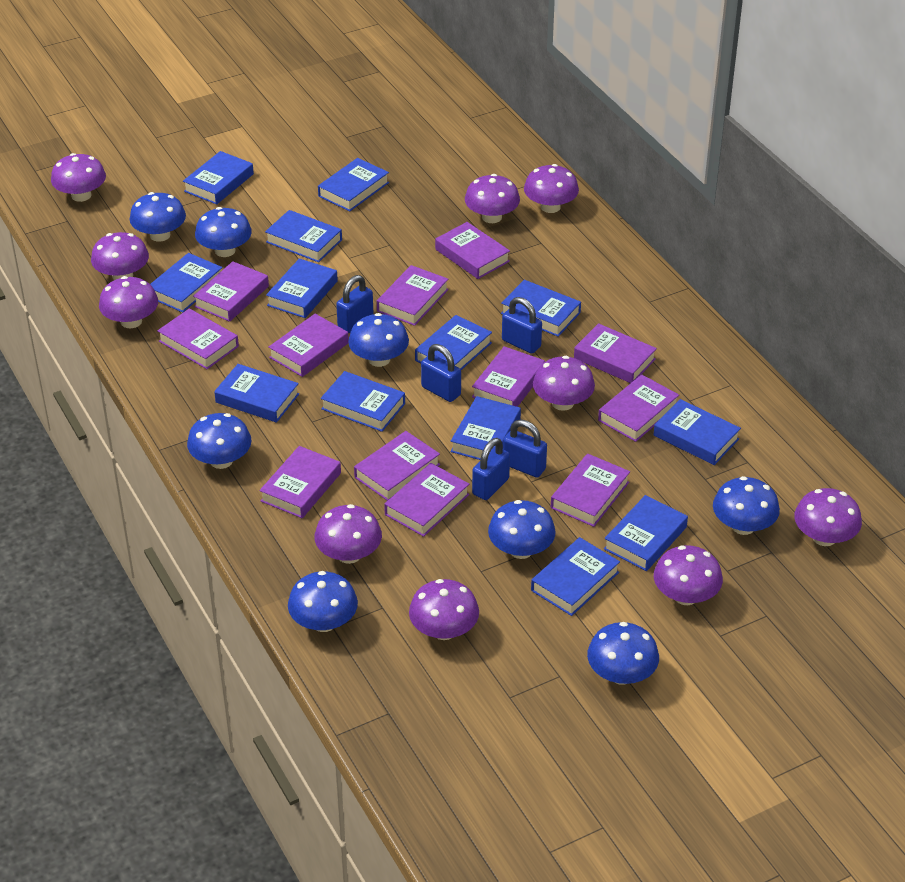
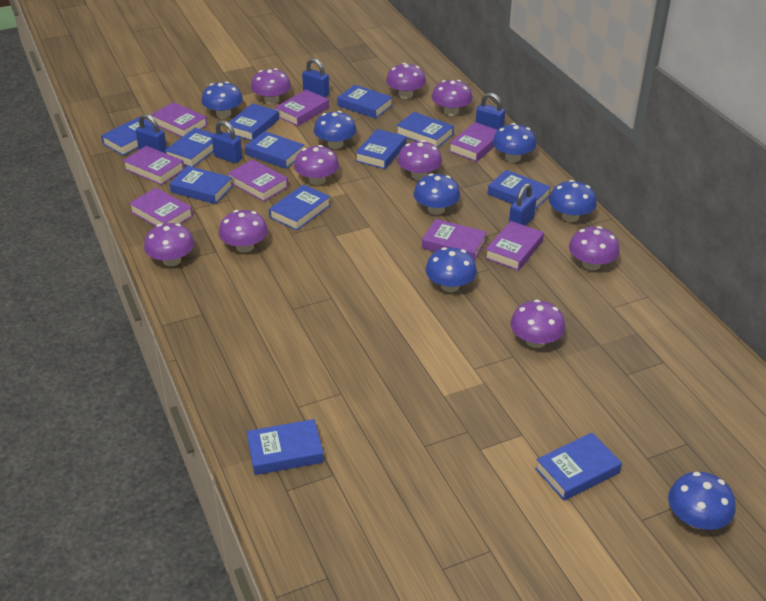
blue book: [151,253,223,313] [183,151,254,205] [214,364,299,423] [265,210,342,262] [266,258,338,318] [318,158,389,211] [321,371,405,432] [415,315,492,370] [451,396,521,460] [501,280,581,337] [531,537,620,616] [604,495,688,571] [654,399,741,465] = 13 -> [101,117,160,156] [165,128,214,167] [169,166,233,204] [227,103,279,141] [245,131,304,169] [247,419,324,475] [269,184,331,230] [337,85,393,119] [355,129,406,169] [396,112,454,148] [488,170,551,210] [535,433,622,501] = 12
blue mushroom: [130,192,186,242] [187,413,252,469] [195,207,252,257] [288,571,358,632] [348,313,409,367] [488,500,556,559] [587,622,659,685] [713,476,780,535] = 8 -> [201,82,243,118] [314,111,357,149] [413,173,460,215] [425,247,477,292] [492,123,537,162] [549,180,597,222] [668,472,736,530] = 7
purple book: [157,308,239,369] [193,261,269,322] [259,446,341,518] [269,314,349,377] [354,431,440,501] [377,265,449,326] [384,463,469,537] [435,222,510,279] [472,346,545,407] [551,454,630,527] [574,323,657,383] [598,375,679,442] = 12 -> [123,146,184,185] [129,188,193,226] [151,102,208,137] [227,159,288,202] [275,90,329,126] [422,219,487,261] [449,122,497,162] [485,221,544,271] = 8
purple mushroom: [51,153,106,202] [91,232,149,280] [99,276,158,328] [314,504,382,564] [409,579,479,640] [465,174,520,223] [524,164,579,213] [533,356,595,411] [654,545,723,605] [794,488,862,546] = 10 -> [144,223,195,266] [219,210,268,253] [251,68,291,104] [294,145,339,185] [386,63,426,99] [397,140,442,180] [432,80,473,116] [510,300,566,348] [569,226,620,270] = 9

